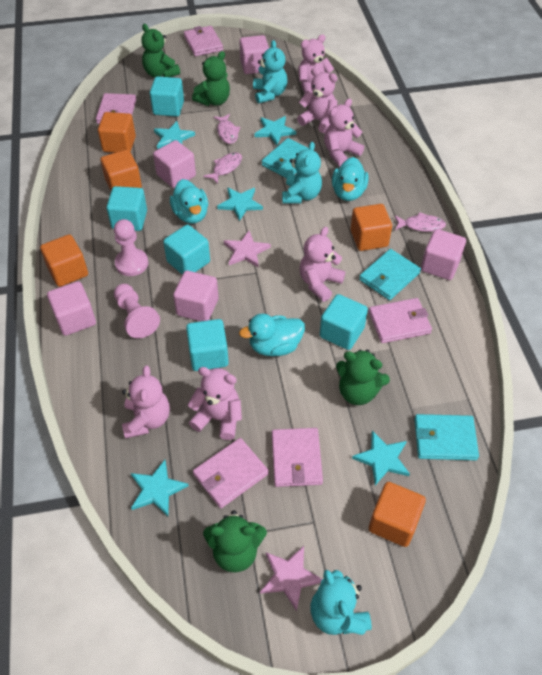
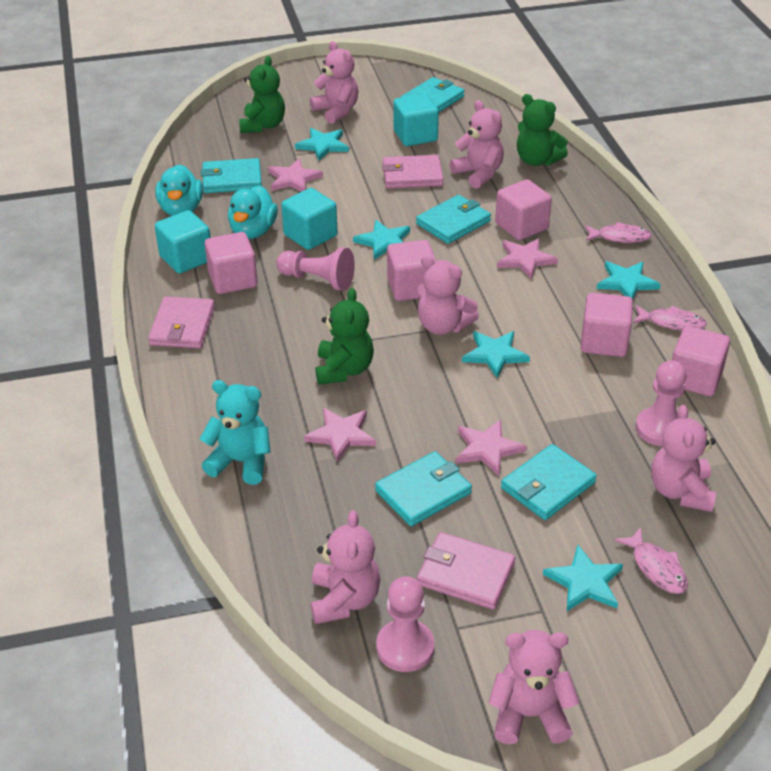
green teddy bear: [141,24,180,77] [192,51,230,106] [203,510,267,573] [336,350,390,405] = 4 -> [239,56,285,133] [316,288,374,385] [517,94,568,166] = 3
orange cube: [40,234,88,287] [98,112,136,153] [100,149,142,190] [351,204,392,251] [369,482,426,547] = 5 -> none = 0
pink pawn: [114,219,148,276] [114,284,160,338] = 2 -> [276,247,355,291] [376,576,434,672] [636,360,687,446] = 3
pink star: [224,231,271,268] [260,546,322,611] = 2 -> [268,159,323,192] [304,408,376,462] [456,419,527,476] [497,238,558,279] = 4
pink wallet: [96,93,136,124] [184,26,223,56] [193,438,269,508] [272,428,323,487] [369,298,432,343] = 5 -> [148,296,215,348] [382,155,444,188] [417,532,515,609] = 3
turquoise cube: [106,186,147,231] [150,76,184,117] [163,225,210,275] [186,319,229,371] [320,294,368,350] = 5 -> [155,210,211,274] [281,188,338,250] [393,94,439,146] = 3
turquoise duck: [170,179,208,224] [239,313,305,356] [332,157,369,201] = 3 -> [156,165,203,216] [228,185,278,239] = 2
turquoise teddy bear: [253,40,287,104] [282,142,322,204] [310,570,372,635] = 3 -> [200,380,271,485] = 1
turquoise wallet: [262,138,309,178] [359,249,421,300] [414,414,479,460] = 3 -> [201,158,262,193] [375,451,472,526] [401,77,465,112] [416,195,491,244] [501,444,597,520] = 5

